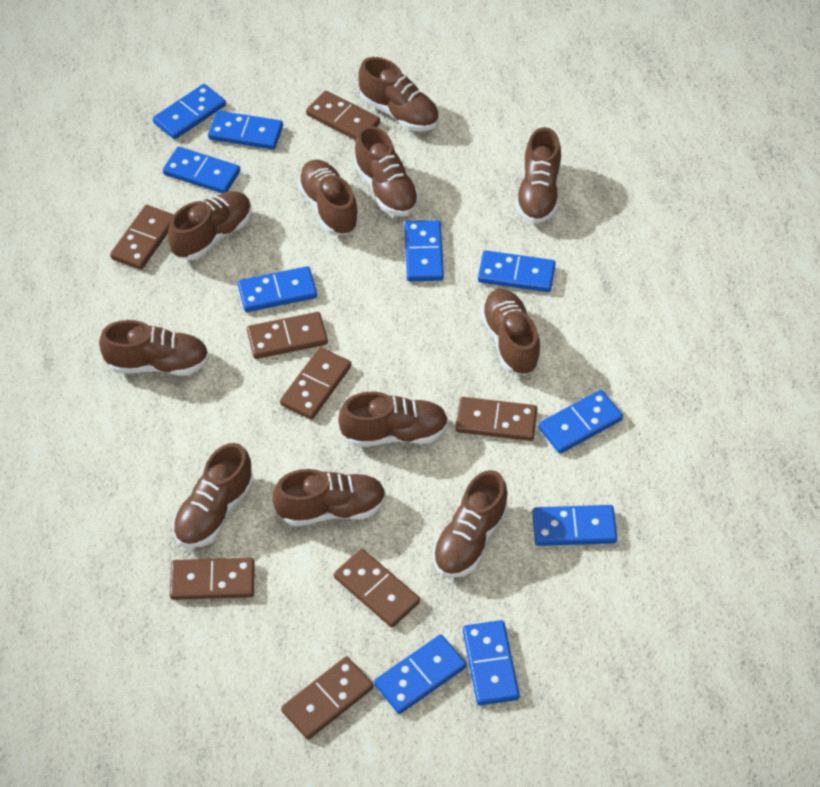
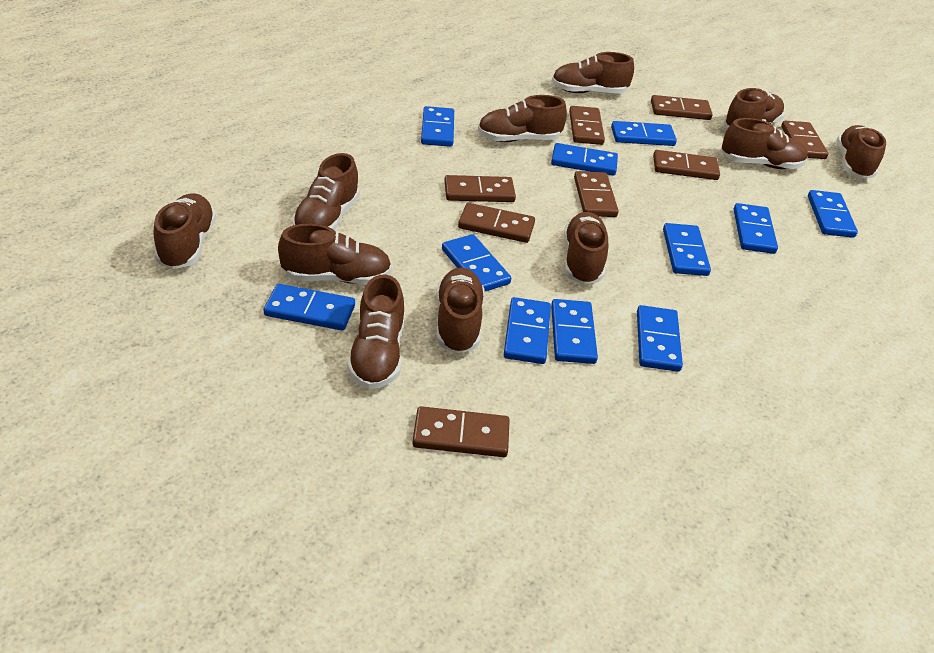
blue domino: [153,84,226,139] [163,147,240,193] [208,111,283,150] [238,266,317,312] [374,634,466,714] [405,220,444,281] [463,620,520,705] [478,250,556,292] [532,505,617,546] [538,390,623,454] = 10 -> [264,284,355,331] [421,106,454,147] [442,234,511,292] [504,297,551,364] [551,143,618,175] [551,299,598,364] [611,121,677,146] [637,305,683,372] [663,223,711,276] [734,203,778,254] [808,190,858,238] = 11

